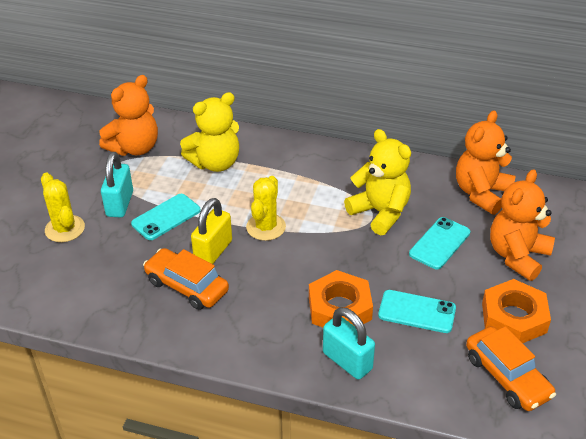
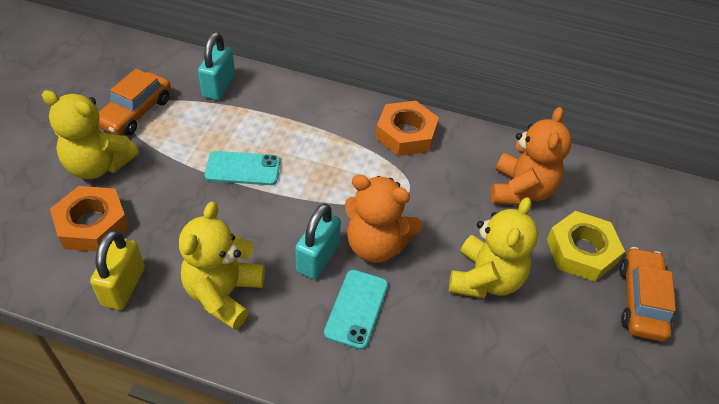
orange teddy bear: [99,75,158,156] [456,111,516,215] [490,169,555,281] = 3 -> [345,174,423,263] [491,107,572,205] = 2
turquoise phone: [131,194,201,240] [378,290,456,333] [409,217,470,269] = 3 -> [205,151,280,185] [324,270,388,350] = 2
yellow cactus: [41,173,85,242] [246,176,286,241] = 2 -> none = 0
yellow nut: none = 0 -> [546,211,625,282] = 1
yellow teddy bear: [180,92,239,172] [344,129,411,235] = 2 -> [42,90,139,179] [179,202,265,330] [449,197,538,298] = 3

